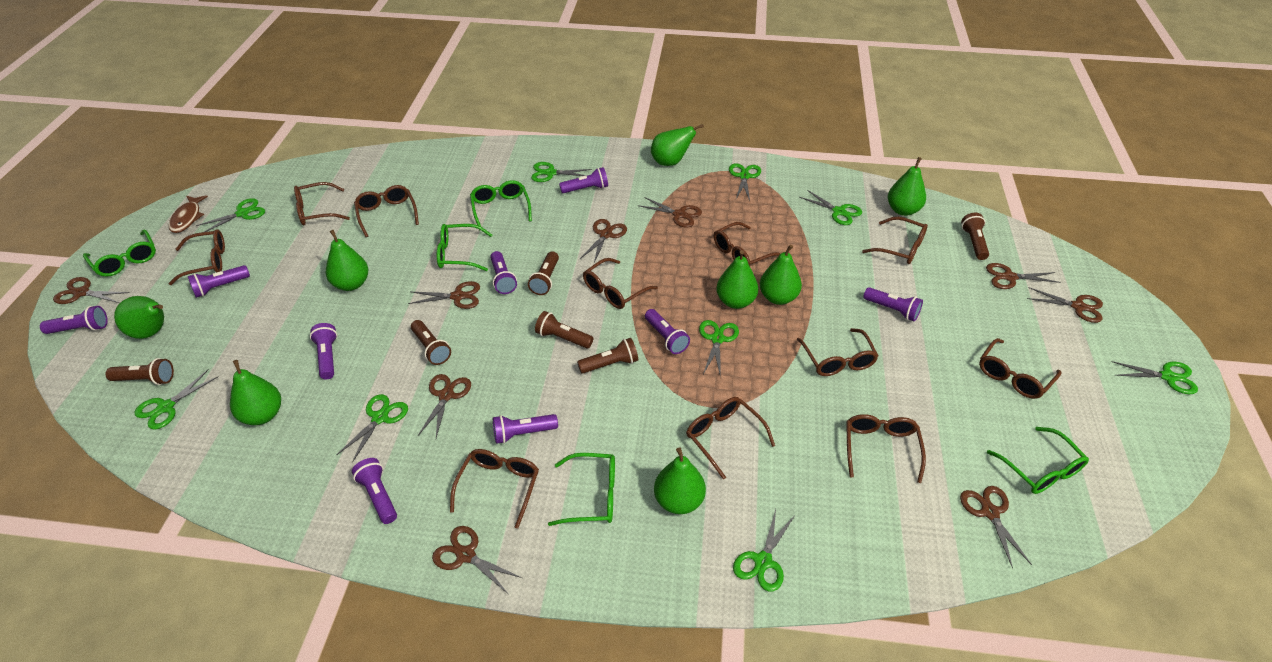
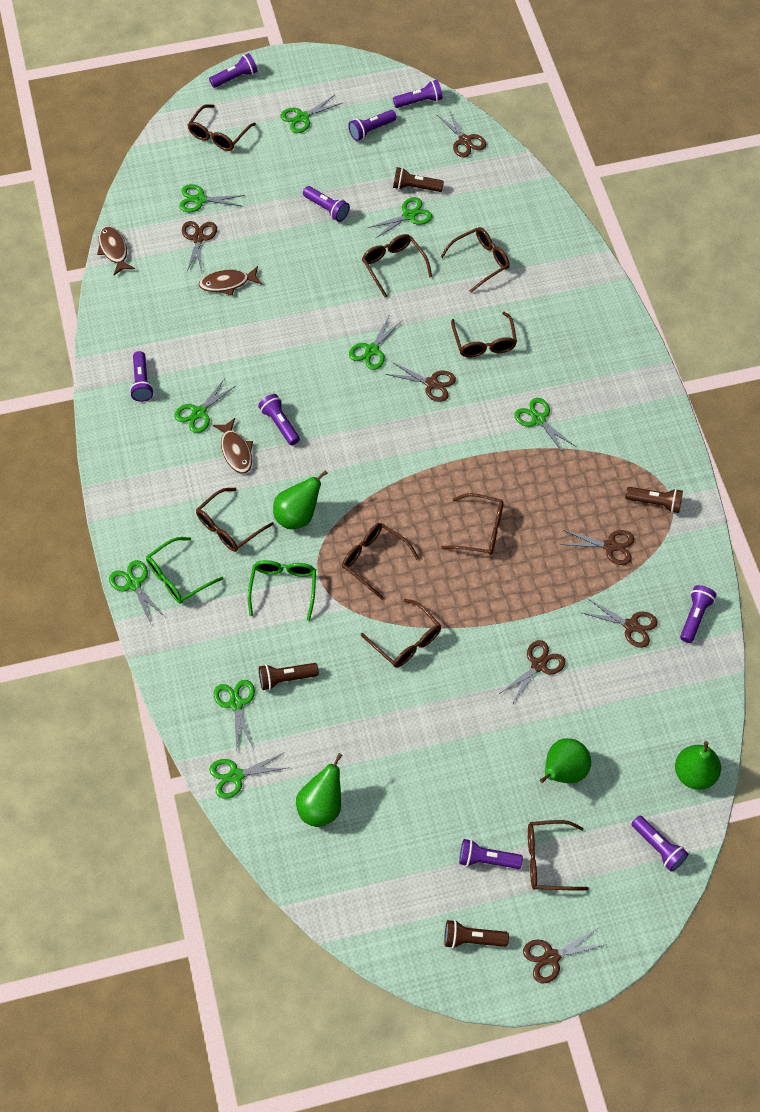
brown fish: [169,195,208,233] = 1 -> [97,226,135,275] [199,266,262,295] [213,418,253,474] = 3
brown flashlight: [105,358,174,385] [411,320,451,365] [528,251,559,295] [535,311,593,348] [577,338,638,374] [961,213,989,260] = 6 -> [259,663,319,690] [393,167,444,192] [444,920,509,949] [625,487,683,513] = 4
brown glasses: [169,229,225,285] [294,182,350,225] [354,185,419,237] [450,449,539,529] [583,258,658,309] [686,397,775,479] [714,222,781,266] [797,328,879,376] [846,414,926,483] [862,217,928,264] [979,338,1061,399] = 11 -> [188,104,256,151] [196,488,274,552] [342,523,419,599] [361,599,441,668] [362,234,432,298] [440,227,510,293] [441,493,504,555] [451,312,517,358] [528,820,589,891] = 9
brown scissors: [53,277,130,304] [408,281,480,309] [418,374,471,438] [432,526,522,594] [580,219,627,263] [638,197,702,228] [960,486,1032,568] [986,263,1061,289] [1027,287,1103,323] = 9 -> [182,221,217,273] [386,362,456,402] [436,110,486,158] [499,640,565,705] [523,928,607,983] [560,530,634,565] [583,599,658,648] = 7
green glasses: [83,230,156,277] [437,224,492,271] [470,180,532,230] [548,453,615,526] [987,427,1089,494] = 5 -> [146,537,224,604] [248,560,316,621] = 2
green pear: [114,296,164,339] [230,360,281,425] [326,230,368,291] [651,124,704,166] [654,447,706,514] [716,250,758,309] [760,245,802,305] [888,157,926,216] = 8 -> [273,470,327,529] [296,753,342,827] [540,738,591,783] [675,741,721,790] = 4

